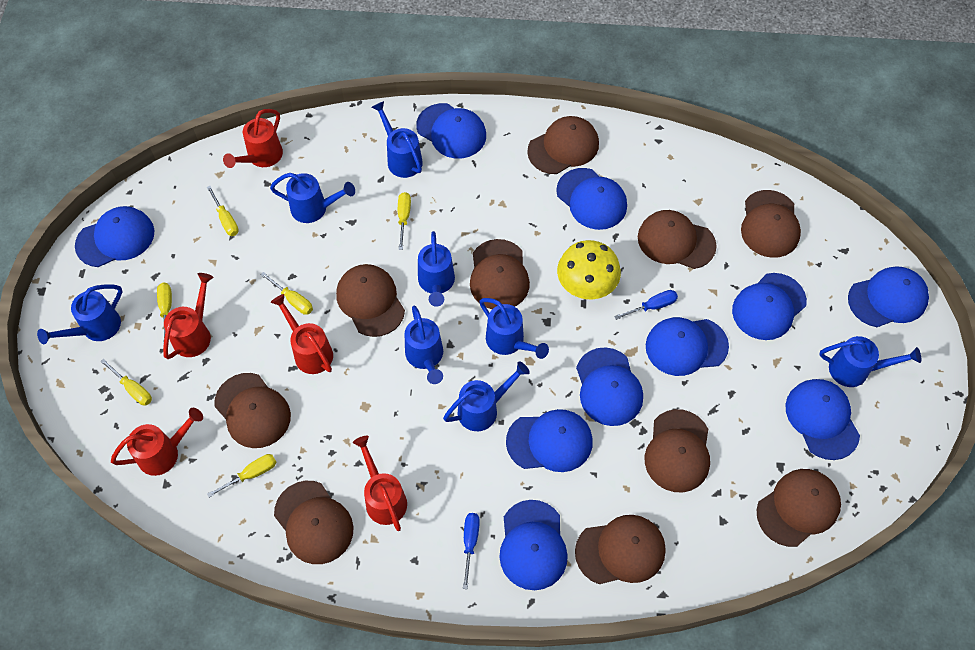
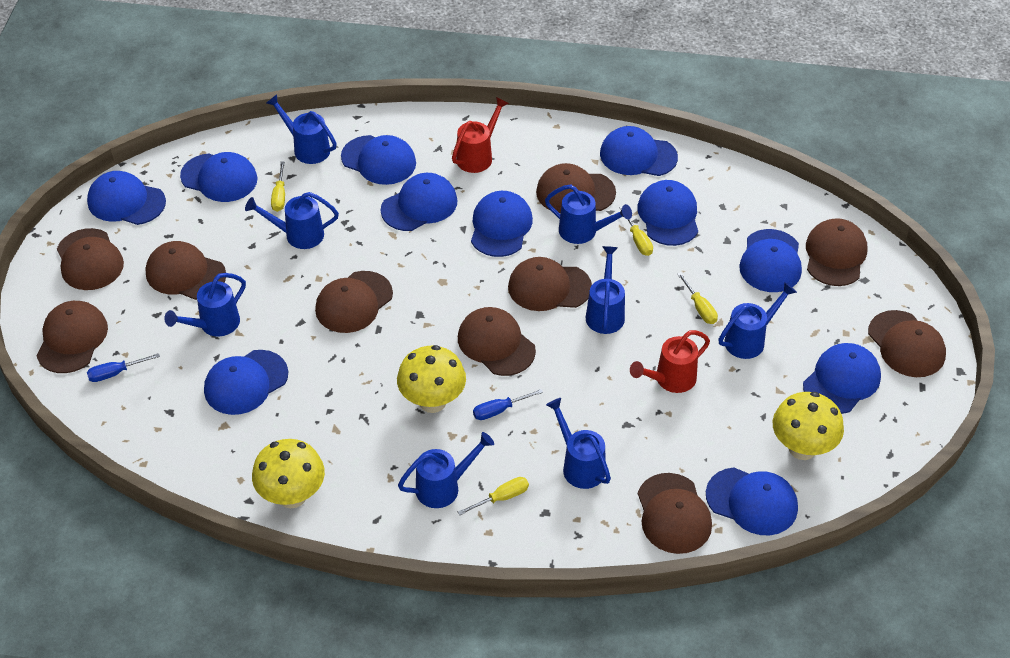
blue cap: [75,206,155,267] [416,103,486,158] [499,500,568,590] [506,409,593,472] [556,168,627,230] [576,347,643,426] [646,317,729,376] [732,273,807,340] [786,379,860,460] [848,266,929,327] = 10 -> [87,171,166,225] [180,152,257,202] [204,350,288,415] [341,135,416,185] [381,173,457,231] [471,191,533,257] [600,126,678,176] [637,180,698,246] [706,468,798,535] [739,229,802,292] [803,343,881,414] = 11
red watering can: [111,408,203,476] [163,273,213,359] [223,109,283,168] [271,294,333,374] [353,436,407,531] = 5 -> [452,97,509,173] [630,330,710,393] = 2
yellow mushroom: [557,240,621,299] = 1 -> [252,439,325,508] [397,345,466,413] [773,392,844,460] = 3
yellow screwdriver: [100,359,152,405] [157,283,172,344] [207,186,239,236] [207,454,276,498] [260,272,313,315] [398,192,411,250] = 6 -> [271,161,285,212] [458,477,529,515] [619,206,653,256] [677,272,718,324] = 4

